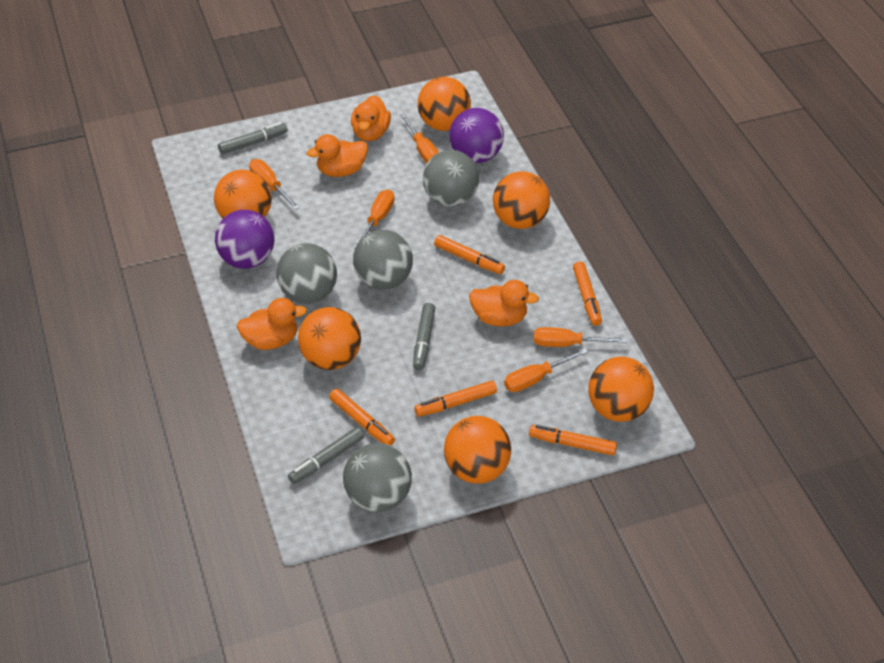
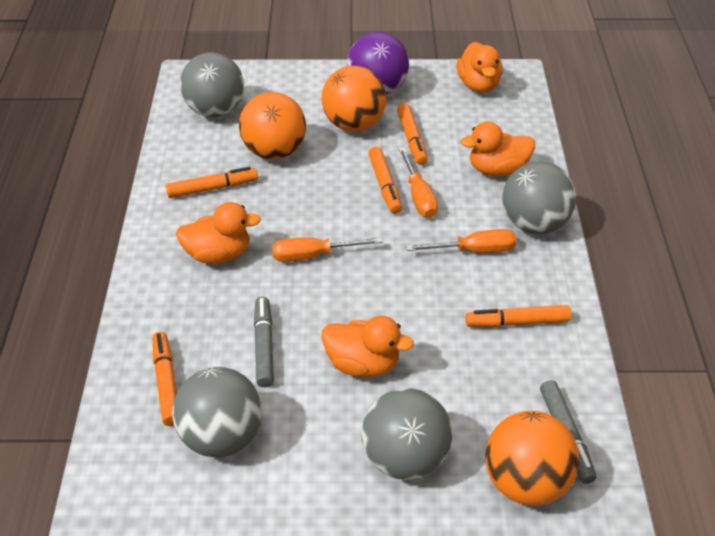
grey marker: [218,122,288,154] [288,427,364,484] [413,303,435,371] = 3 -> [254,297,274,387] [540,380,597,484] = 2
orange ball: [214,170,272,218] [298,307,361,370] [417,77,471,131] [444,416,511,484] [493,171,550,229] [588,357,654,422] = 6 -> [239,92,306,159] [322,66,386,132] [485,411,580,506] = 3
orange screwdriver: [249,159,300,210] [354,190,395,248] [400,113,439,163] [504,348,588,392] [534,327,627,347] = 5 -> [272,237,383,262] [398,147,438,218] [406,229,516,253] = 3
purple ball: [215,210,274,269] [449,108,504,163] = 2 -> [347,32,409,94] = 1

